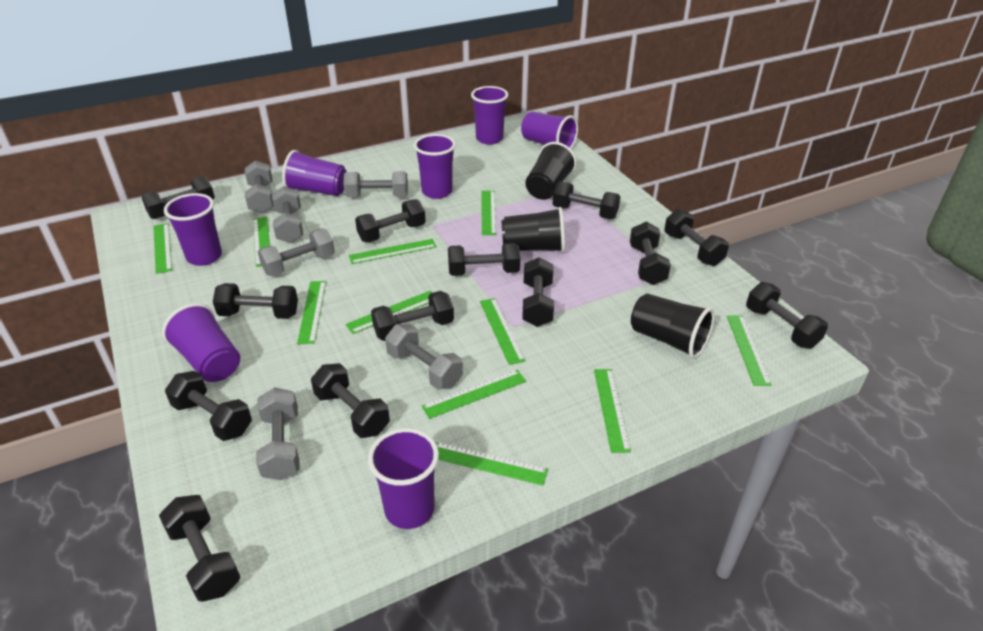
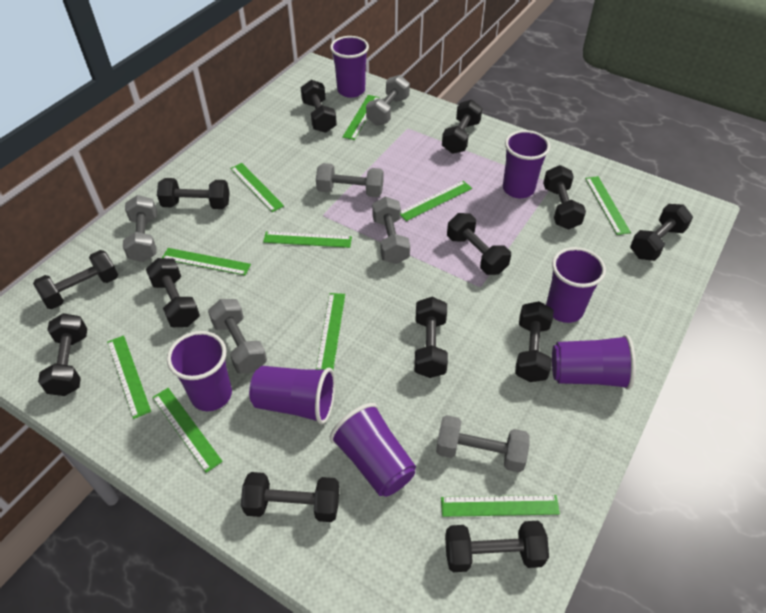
black cup: [502,207,565,252] [525,142,577,200] [631,293,715,359] = 3 -> none = 0
green ruler: [153,223,172,274] [253,217,270,267] [297,281,326,344] [345,291,432,334] [349,239,437,264] [422,370,526,419] [435,442,548,486] [480,298,526,365] [482,191,496,235] [594,369,631,453] [727,315,772,386] = 11 -> [107,335,151,419] [152,388,223,473] [162,248,251,276] [230,163,284,212] [263,231,352,248] [316,293,345,370] [342,95,380,140] [401,181,472,221] [441,495,560,517] [585,176,631,235] = 10

